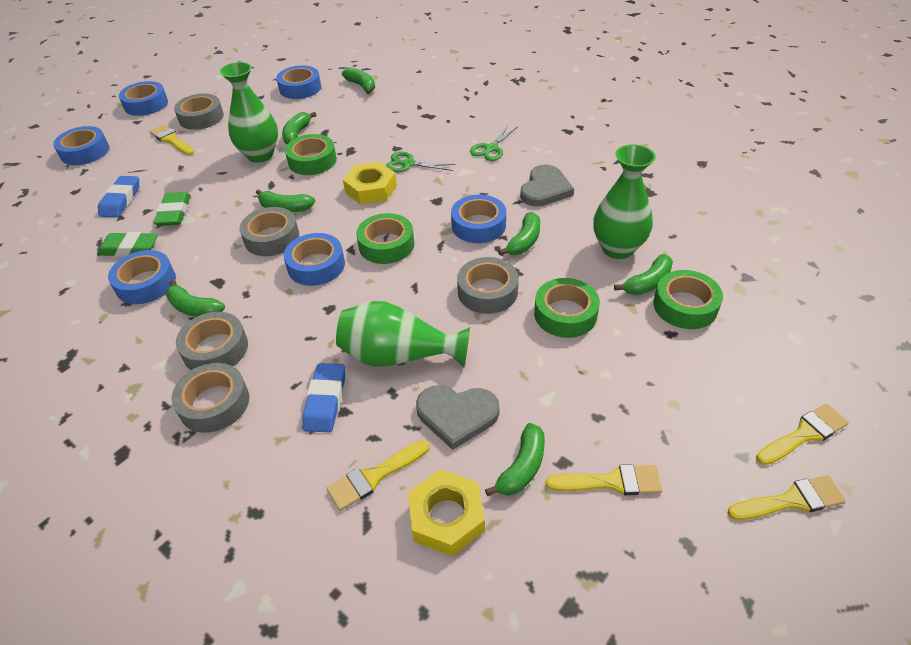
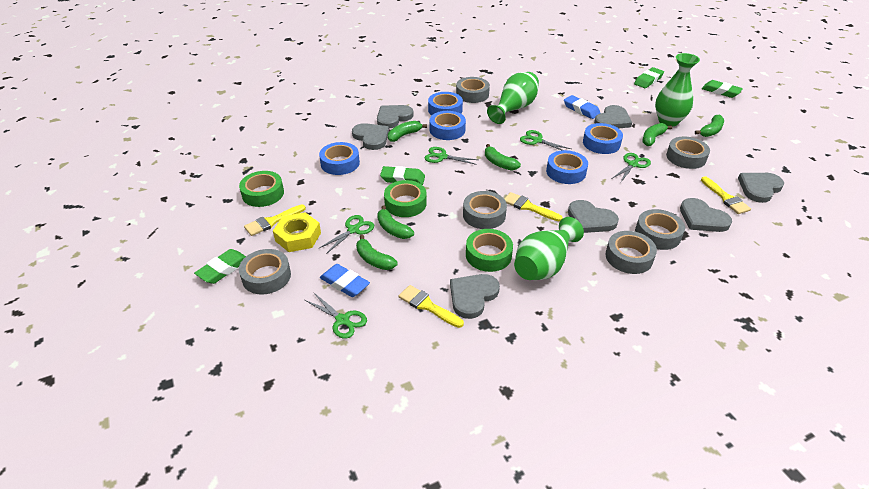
blue tape: [53,126,109,165] [108,250,176,304] [119,81,168,116] [276,65,321,99] [283,233,345,286] [451,195,506,243] = 6 -> [319,142,360,175] [428,92,463,116] [430,111,466,140] [546,150,588,184] [583,123,623,154] = 5
green banana: [166,280,225,317] [256,189,315,212] [282,112,316,144] [342,67,375,94] [485,423,545,496] [498,212,540,256] [614,254,673,295] = 7 -> [356,235,398,270] [377,205,414,239] [388,121,427,142] [485,144,521,171] [642,123,672,146] [695,115,724,137] = 6
green eraser: [97,232,158,257] [154,192,191,226] = 2 -> [194,249,246,284] [380,166,425,185] [634,67,664,88] [702,80,743,98] = 4
green scissors: [386,152,455,172] [470,125,517,161] = 2 -> [305,292,367,339] [318,215,374,254] [424,147,478,165] [520,130,571,150] [613,153,651,183] = 5
green tape: [285,134,337,175] [356,213,414,264] [534,278,600,338] [653,270,723,329] = 4 -> [239,171,284,207] [384,180,427,217] [466,229,513,272] = 3
grey heart: [416,385,500,450] [520,164,574,207] = 2 -> [352,123,389,150] [377,105,414,128] [450,274,500,319] [568,200,619,233] [594,105,632,128] [680,198,732,232] [738,173,784,203] = 7
grey tape: [171,363,249,433] [174,94,224,130] [176,312,248,370] [240,207,299,256] [457,257,519,314] = 5 -> [239,249,291,295] [456,77,490,103] [463,191,507,229] [605,231,657,274] [635,209,685,250] [666,137,710,169] = 6
yellow brush: [150,125,195,155] [326,440,430,511] [546,464,662,495] [727,475,846,520] [756,403,849,465] = 5 -> [244,204,306,236] [398,285,464,328] [504,192,563,221] [701,176,751,214] = 4
yellow nut: [343,162,397,205] [408,469,485,556] = 2 -> [273,212,321,252] = 1

